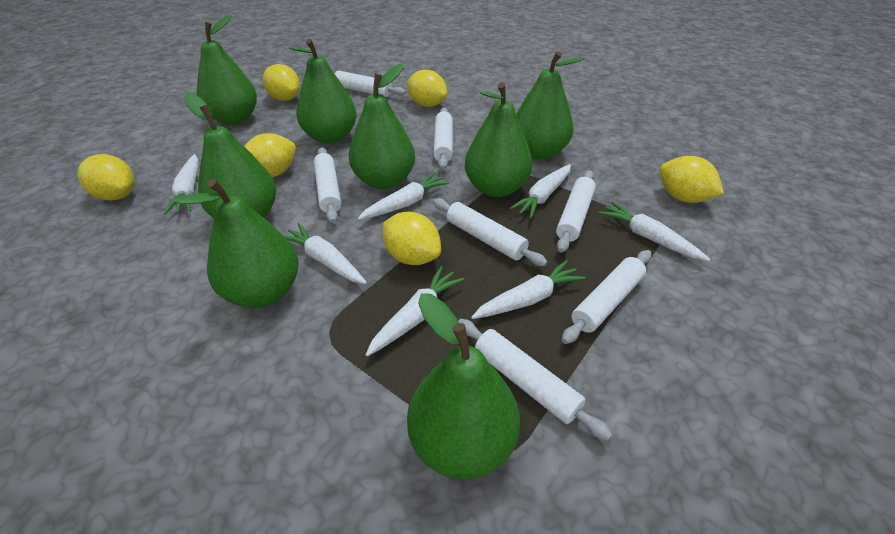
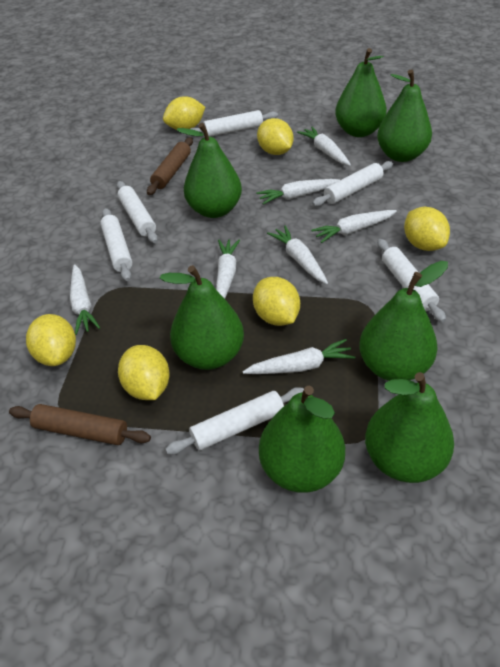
brown rolling pin: none = 0 -> [9,404,151,445] [147,137,193,195] = 2
green pear: [174,178,299,308] [184,93,276,218] [197,15,257,125] [289,39,356,144] [349,64,415,189] [407,293,520,479] [465,82,532,197] [516,51,584,160] = 8 -> [159,265,244,370] [177,123,242,218] [259,386,345,493] [335,48,387,137] [359,261,448,381] [365,372,454,483] [377,69,432,162] = 7
white rolling pin: [314,147,341,223] [335,71,406,97] [433,198,547,266] [434,108,453,169] [458,319,612,441] [556,170,596,252] [562,250,651,344] = 7 -> [100,208,133,281] [117,181,158,243] [165,387,304,455] [190,110,278,137] [312,161,393,206] [377,239,446,322] = 6

